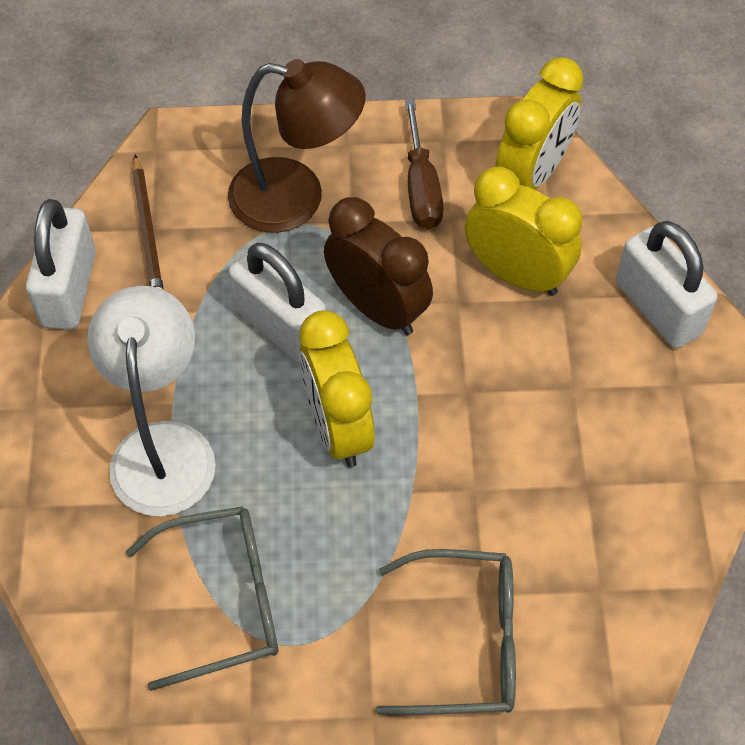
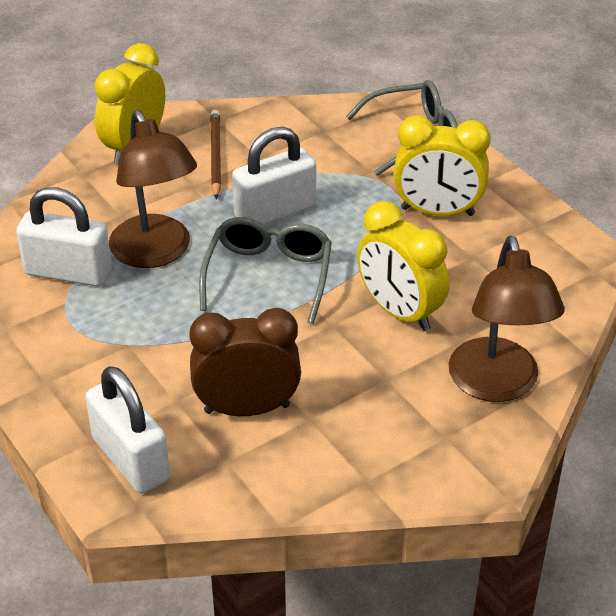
brown lamp: [228,59,366,233] = 1 -> [109,110,197,268] [449,236,565,402] = 2
brown screwdriver: [405,99,444,229] = 1 -> none = 0
white lamp: [87,286,216,516] = 1 -> none = 0

